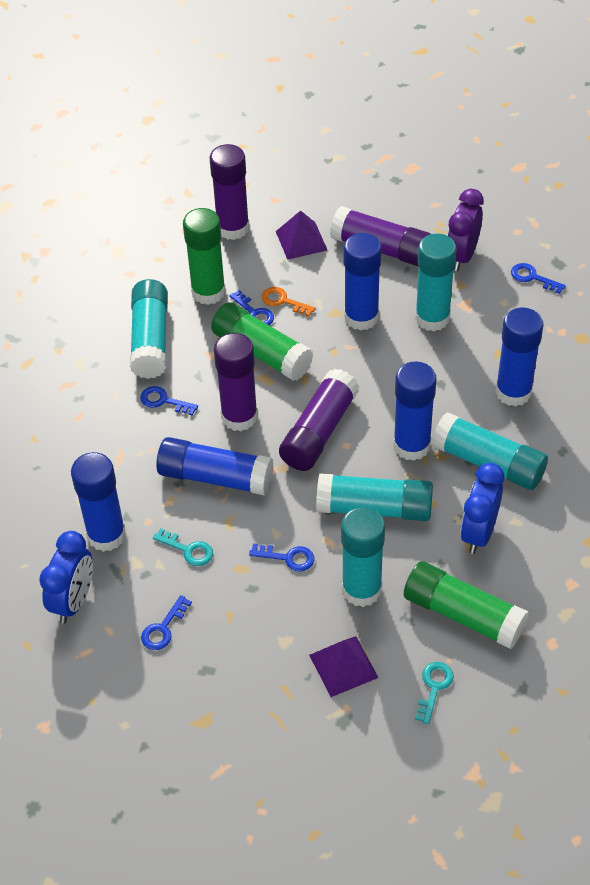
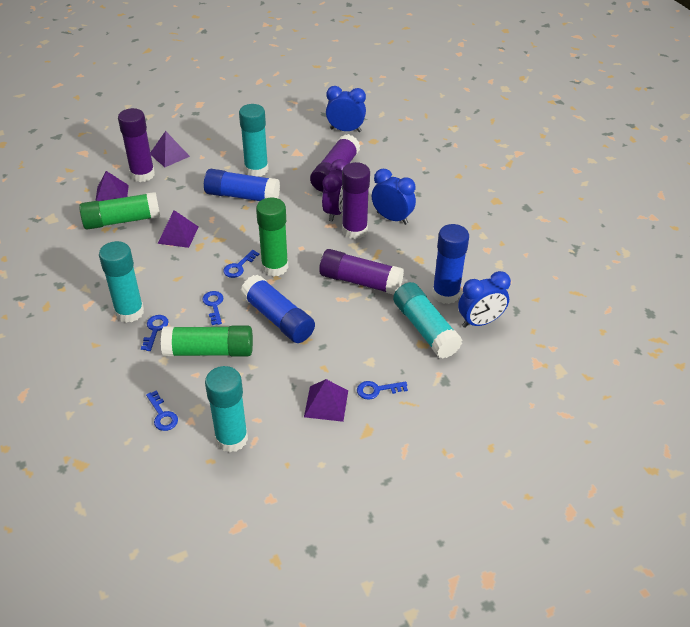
blue clock: [39,531,93,624] [460,463,504,554] = 2 -> [326,86,366,132] [372,169,416,225] [458,271,511,328] = 3
blue glue stick: [71,452,126,552] [156,437,273,496] [344,233,382,331] [393,361,437,461] [495,308,544,407] = 5 -> [204,169,280,201] [240,274,315,343] [432,224,469,304] = 3
orange key: [262,287,315,317] = 1 -> none = 0
purple pyramid: [276,210,327,260] [309,636,379,697] = 2 -> [96,171,129,201] [150,131,190,167] [157,210,198,248] [304,379,348,422] = 4
turquoise glue stick: [130,279,168,379] [316,473,433,521] [341,507,385,607] [415,234,457,331] [432,412,548,490] = 5 -> [99,241,144,323] [205,366,248,452] [239,104,269,177] [393,282,462,359] = 4
turquoise key: [153,528,213,566] [415,662,454,724] = 2 -> none = 0

